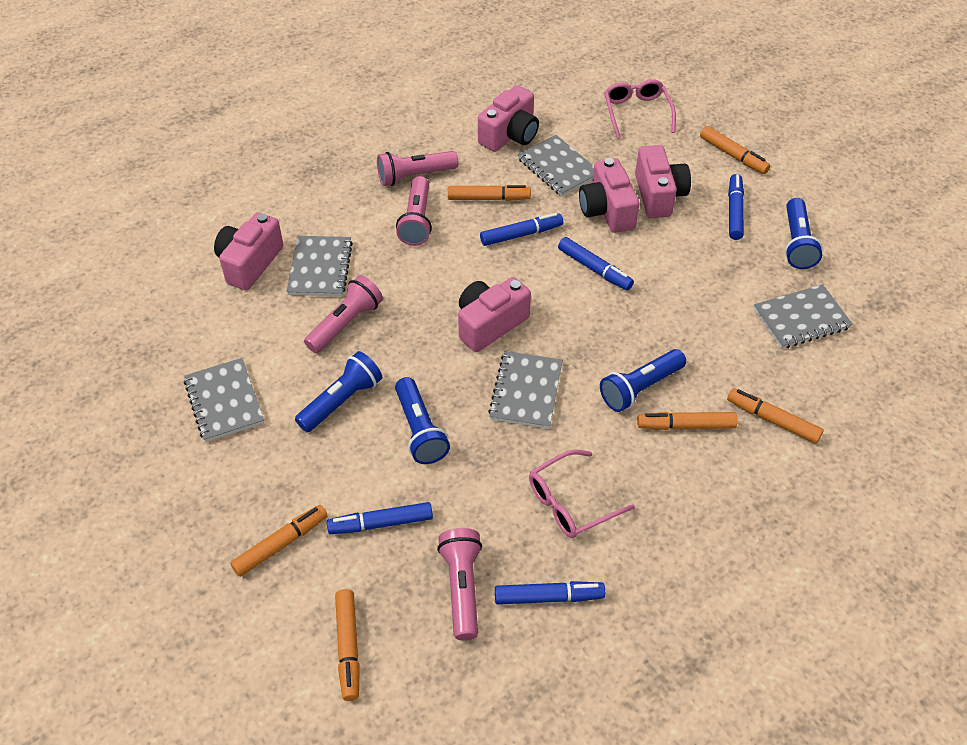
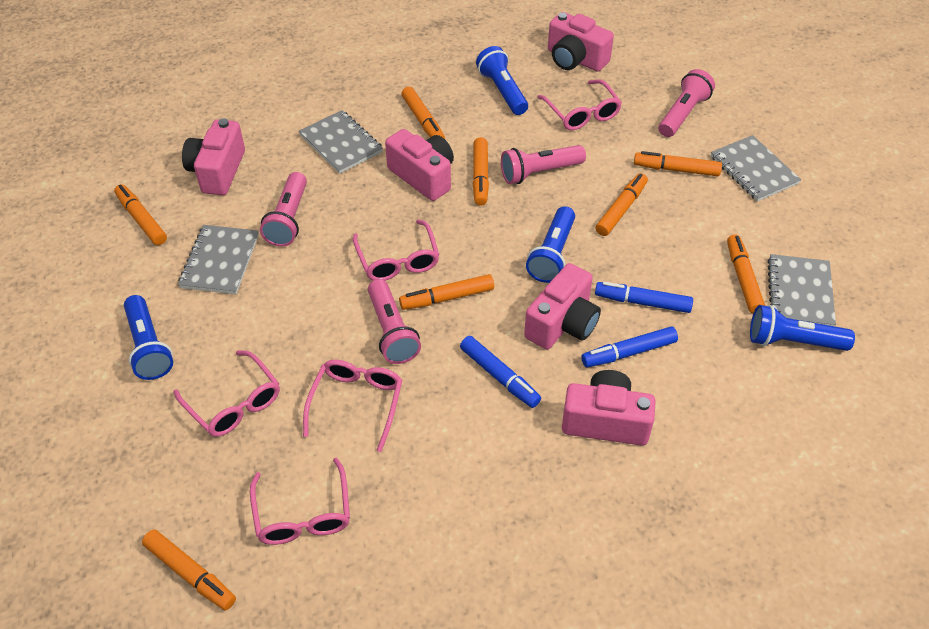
blue marker: [327,502,433,534] [480,213,563,246] [495,581,605,605] [558,237,634,291] [728,174,744,240] = 5 -> [460,336,541,408] [582,326,678,367] [595,282,693,313] = 3
grey notebook: [184,358,264,442] [286,236,353,296] [488,351,563,429] [517,135,594,196] [754,284,853,349] = 5 -> [178,225,259,294] [299,110,383,174] [711,135,801,202] [767,254,836,326] = 4
orange marker: [230,505,328,577] [335,589,360,701] [448,185,531,201] [637,412,738,430] [700,126,771,174] [727,388,824,444] = 6 -> [114,184,167,245] [142,530,236,610] [399,274,494,310] [401,87,445,139] [473,137,489,206] [595,173,648,236] [634,151,722,176] [727,234,765,313] = 8
pink glasses: [529,449,635,538] [604,79,676,139] = 2 -> [173,350,280,437] [250,457,350,545] [303,360,402,452] [353,220,439,281] [537,79,622,130] = 5

